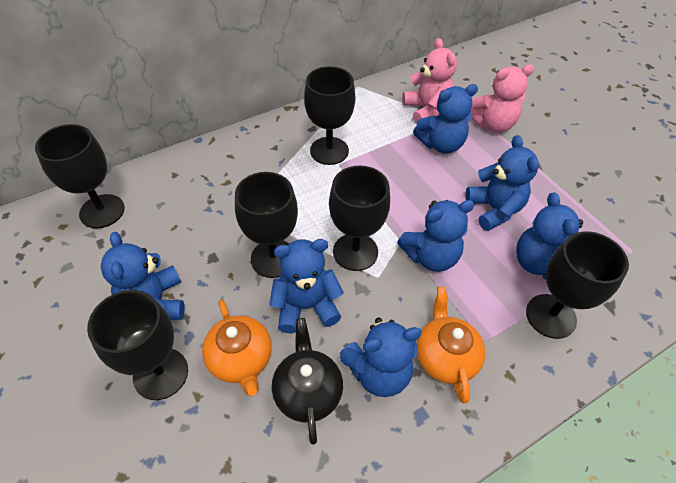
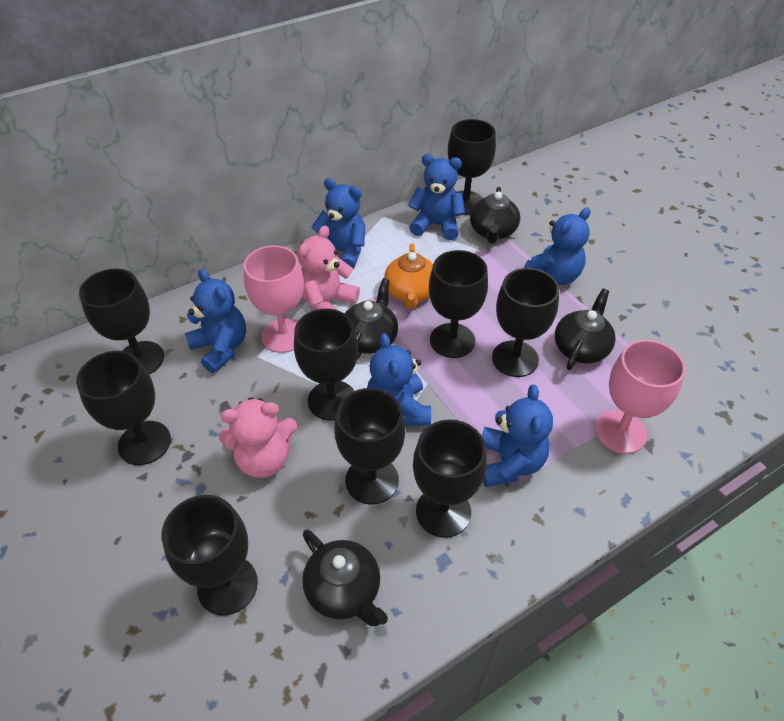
black goblet: [35,124,125,229] [87,290,188,400] [235,172,298,278] [304,66,355,165] [329,165,390,271] [526,231,629,339] = 6 -> [76,351,171,465] [79,269,164,374] [161,495,258,616] [294,309,358,421] [334,388,405,505] [413,419,487,538] [429,250,488,358] [448,119,496,215] [492,268,559,377] = 9
black teapot: [272,318,343,445] = 1 -> [303,529,388,626] [344,278,398,360] [470,187,520,244] [555,289,616,370] = 4
blue teddy bear: [101,232,185,320] [269,239,344,333] [340,318,422,397] [397,200,475,272] [413,84,478,154] [466,135,539,231] [516,192,583,280] = 7 -> [185,269,246,373] [311,178,365,269] [367,333,431,426] [408,154,465,240] [482,384,553,487] [524,207,590,285] = 6
orange teapot: [202,300,272,396] [417,287,485,403] = 2 -> [384,243,433,309] = 1
pink goblet: none = 0 -> [243,246,304,353] [595,340,685,454] = 2

